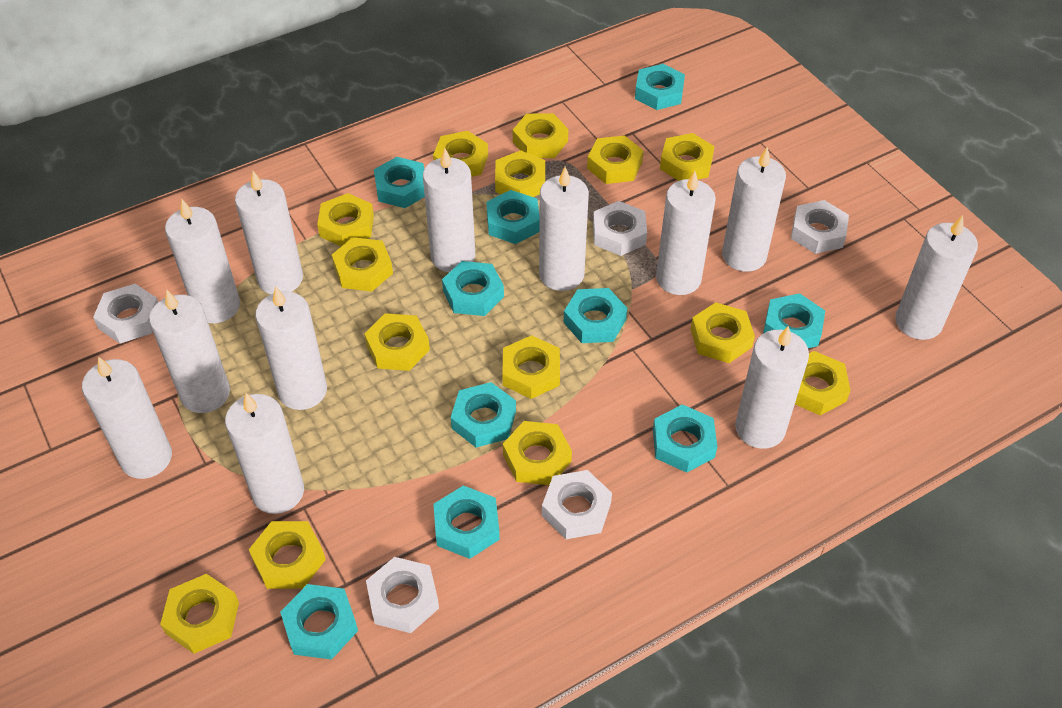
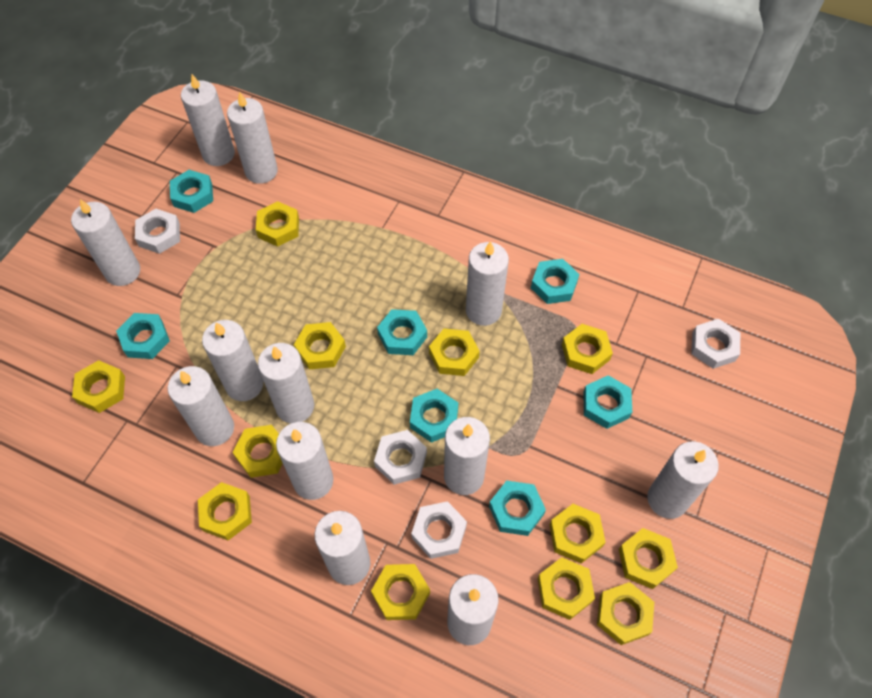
turquoise nut: [280,584,358,660] [374,157,425,208] [433,486,500,559] [442,261,504,316] [451,382,516,448] [486,190,540,244] [564,288,627,343] [635,64,685,110] [653,404,717,473] [763,293,825,348] = 10 -> [116,313,170,359] [170,170,213,213] [377,309,427,355] [410,389,458,443] [489,481,546,536] [531,259,579,304] [584,375,632,429] = 7
white nut: [93,284,158,343] [366,557,439,633] [542,470,612,539] [593,201,647,256] [791,200,849,254] = 5 -> [135,209,180,254] [374,430,427,485] [411,501,467,559] [691,319,740,369] = 4
yellow nut: [160,574,239,654] [249,521,326,589] [317,193,374,247] [332,237,393,292] [364,313,430,371] [433,131,488,177] [495,150,545,197] [502,335,560,399] [503,421,572,485] [513,113,568,158] [587,135,644,184] [660,133,715,181] [691,302,755,363] [795,351,851,415] = 14 -> [72,360,125,413] [198,482,252,540] [232,425,283,478] [256,201,299,247] [294,322,346,370] [371,564,430,620] [429,329,480,376] [538,557,595,620] [549,504,606,564] [562,324,613,374] [597,582,654,645] [619,528,678,589] = 12

